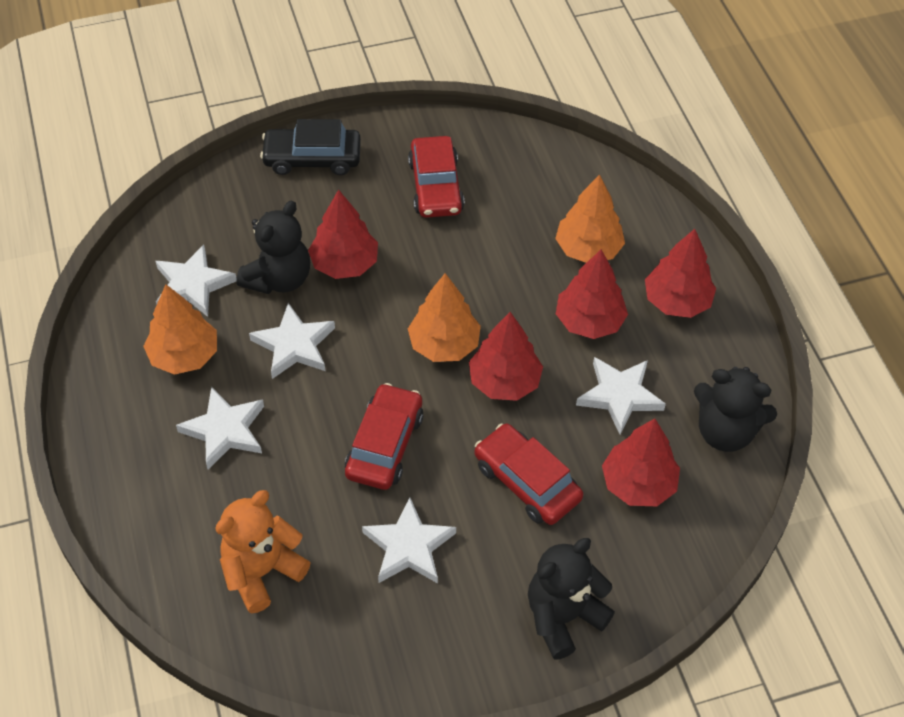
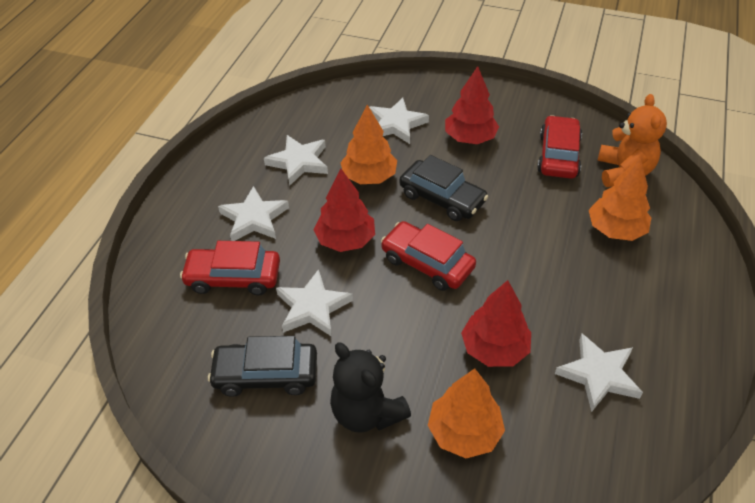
black car: [260,119,361,175] = 1 -> [208,336,317,397] [399,155,488,221] = 2
black teddy bear: [236,200,310,294] [528,538,615,660] [694,367,777,452] = 3 -> [330,342,411,433] = 1
red tree: [308,189,378,279] [469,312,543,401] [556,250,628,339] [602,418,680,506] [645,229,716,318] = 5 -> [314,169,375,252] [445,66,499,144] [461,280,531,367] = 3

